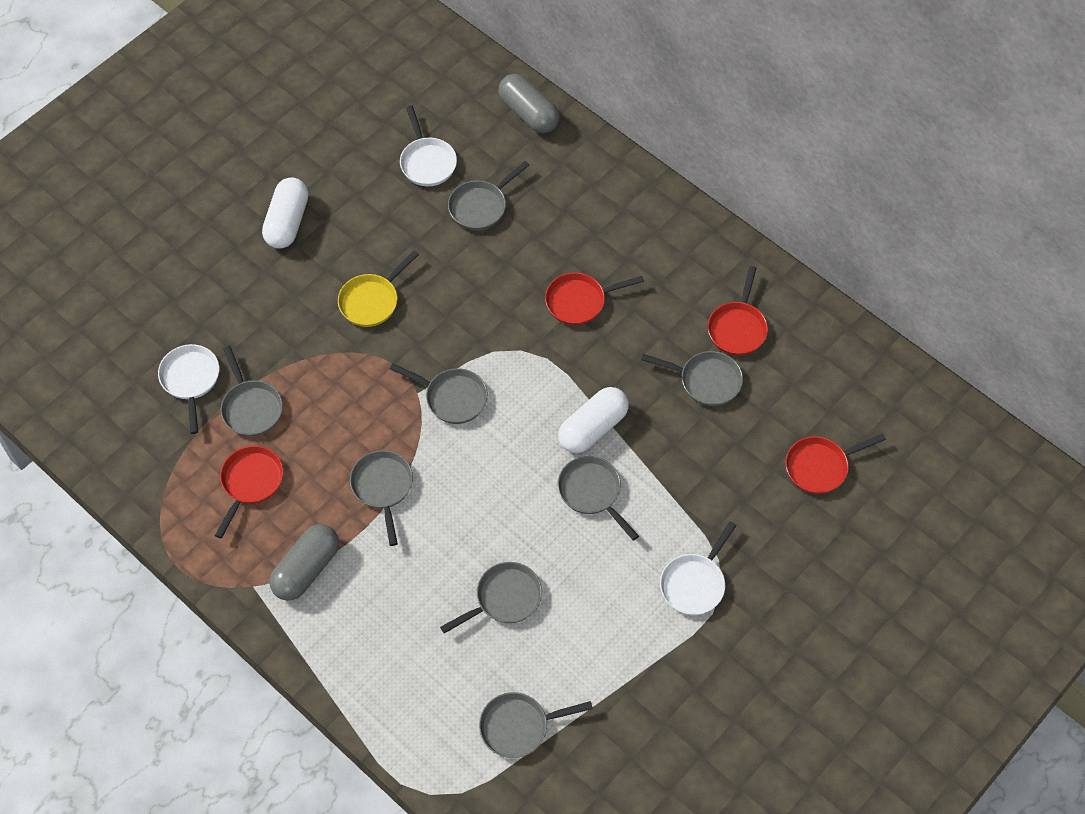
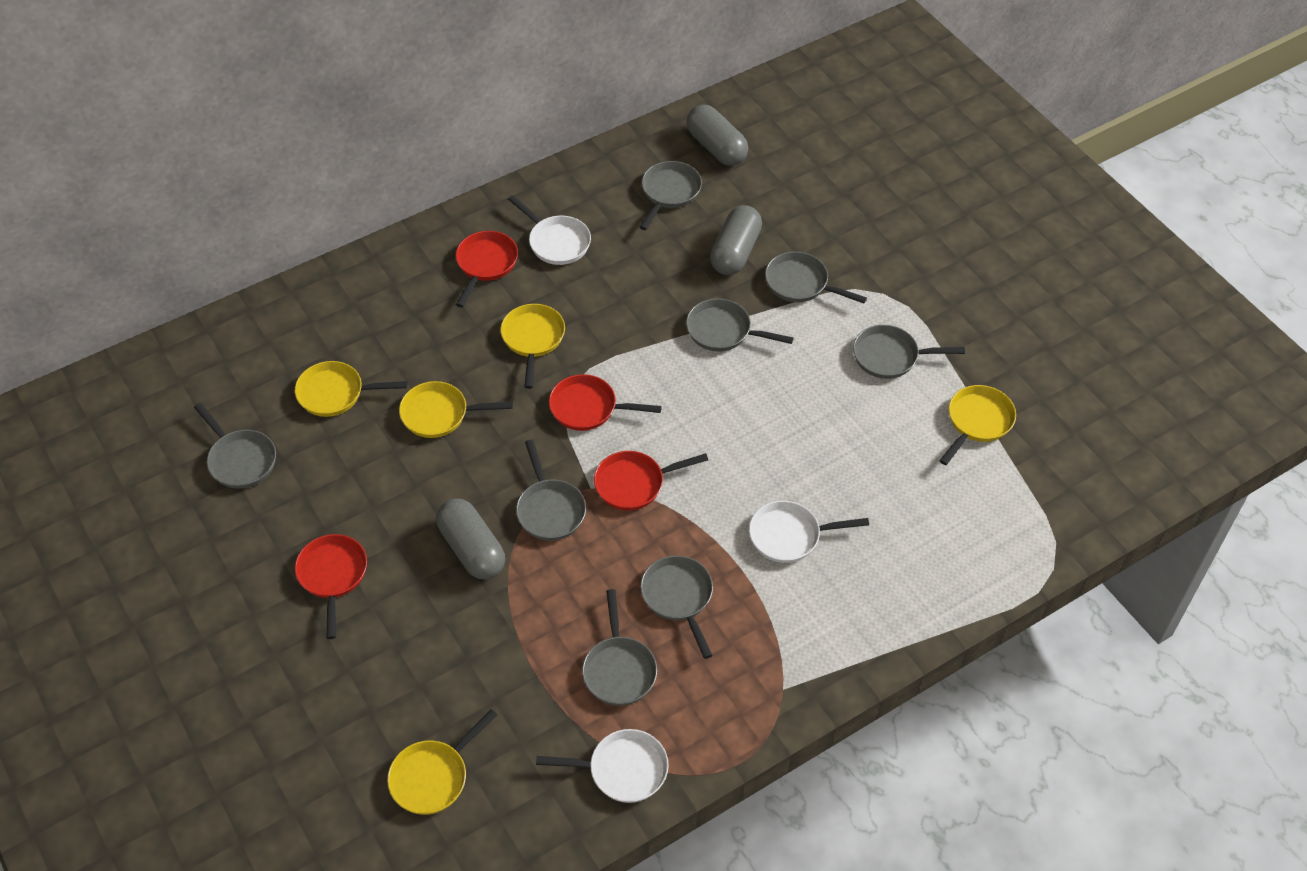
grey capsule: [269,524,339,601] [498,74,560,133] = 2 -> [436,499,505,579] [686,105,748,166] [710,205,762,275] = 3
white capsule: [262,177,308,249] [558,387,629,453] = 2 -> none = 0
yellow pan: [338,250,419,327] = 1 -> [295,361,408,417] [387,709,497,815] [399,381,513,438] [500,304,565,389] [940,385,1016,465] = 5

